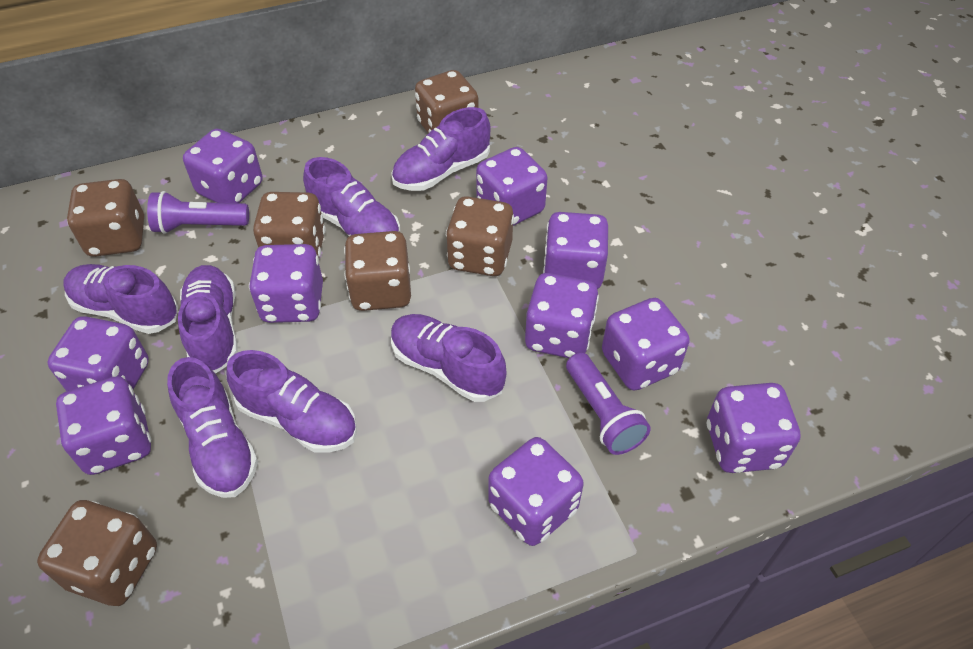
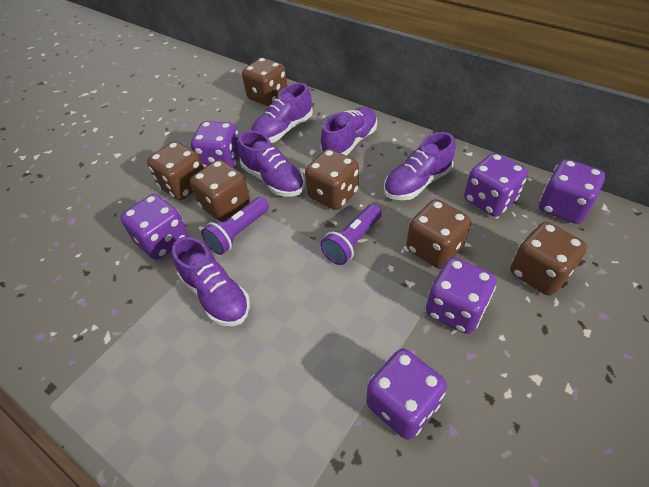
purple dice: [48,316,149,391] [56,376,151,475] [183,129,263,203] [249,244,323,323] [476,147,548,226] [488,437,584,546] [525,273,599,358] [543,212,608,289] [602,298,690,391] [707,383,800,473] = 10 -> [120,194,188,260] [191,121,240,168] [366,348,447,440] [426,257,496,334] [464,153,528,217] [539,159,605,224] = 6
purple shoe: [63,264,178,334] [167,357,258,498] [178,265,238,374] [227,350,357,453] [303,157,400,236] [391,107,490,191] [391,314,506,402] = 7 -> [172,237,250,326] [238,130,305,197] [251,83,313,143] [321,107,377,156] [384,132,456,200] = 5

